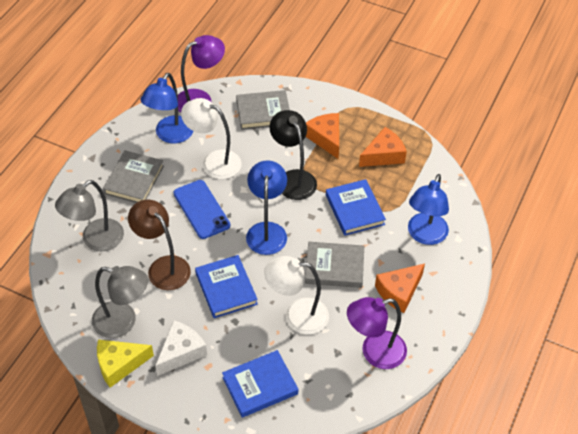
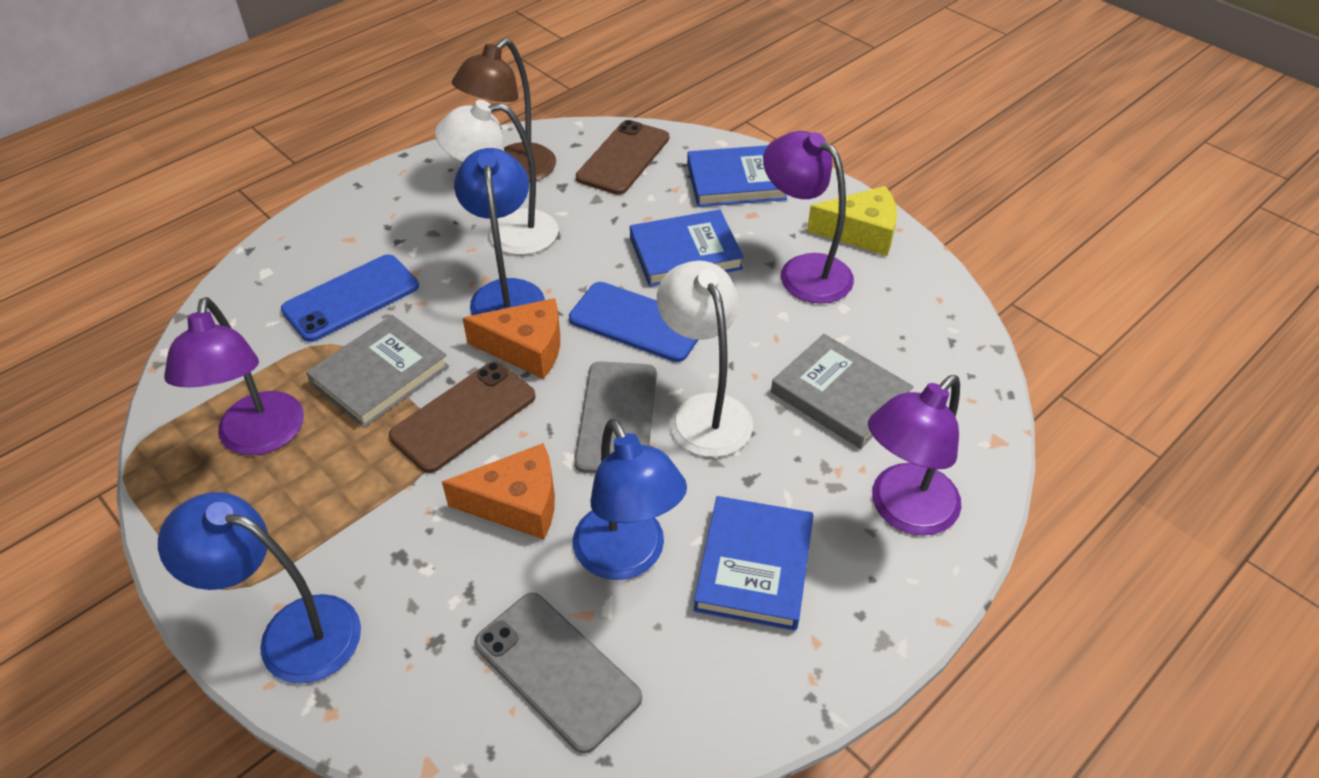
black lamp: [270,110,317,200] = 1 -> none = 0
blue phone: [173,180,230,239] = 1 -> [281,254,419,342] [569,282,698,362] = 2
brown phone: none = 0 -> [389,361,536,473] [576,120,669,195] = 2
grey book: [103,150,164,203] [236,90,290,130] [305,242,364,288] = 3 -> [306,315,449,428] [771,334,914,449] = 2
grey lamp: [55,180,124,251] [92,266,148,338] = 2 -> none = 0
grey phone: none = 0 -> [475,593,642,754] [574,362,657,474] = 2
orange cheese: [306,113,339,159] [359,127,407,167] [375,263,425,313] = 3 -> [442,443,555,540] [462,298,560,379] = 2
purple lamp: [178,35,225,113] [347,297,407,369] = 2 -> [164,297,304,455] [763,131,854,304] [868,375,961,536] = 3
white cheese: [155,320,207,376] = 1 -> none = 0

